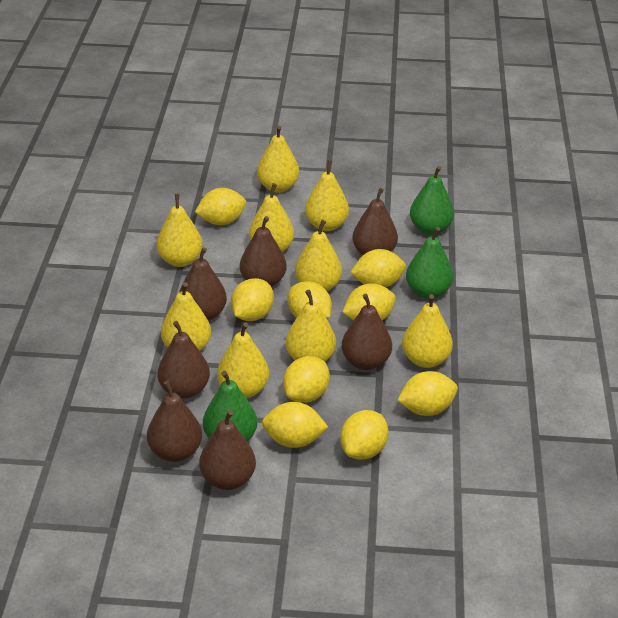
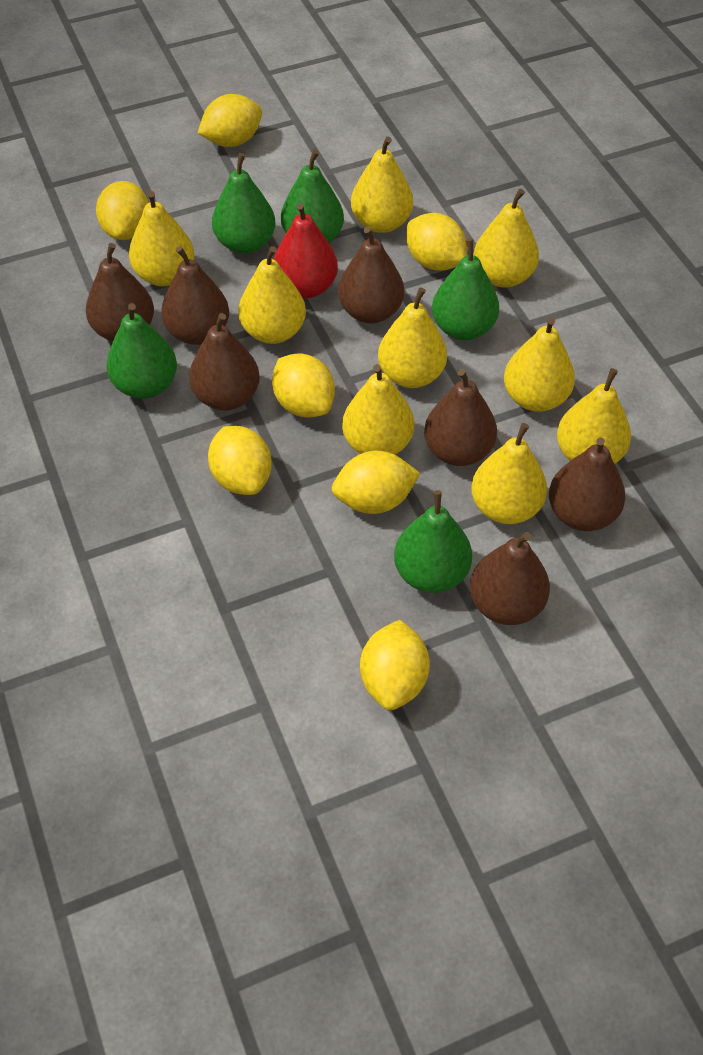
green pear: [203,371,257,442] [406,227,453,299] [410,166,454,235] = 3 -> [106,303,177,399] [212,153,275,254] [281,149,344,243] [394,490,472,593] [432,239,499,340] = 5
red pear: none = 0 -> [274,203,338,299] = 1
yellow lemon: [195,188,246,225] [231,278,274,321] [262,402,328,448] [283,356,330,403] [288,281,332,319] [340,410,389,460] [342,283,396,321] [350,249,406,288] [397,371,458,416] = 9 -> [96,181,149,240] [198,94,262,147] [208,426,272,495] [272,353,335,418] [332,451,420,514] [360,620,430,710] [406,213,467,271] = 7

